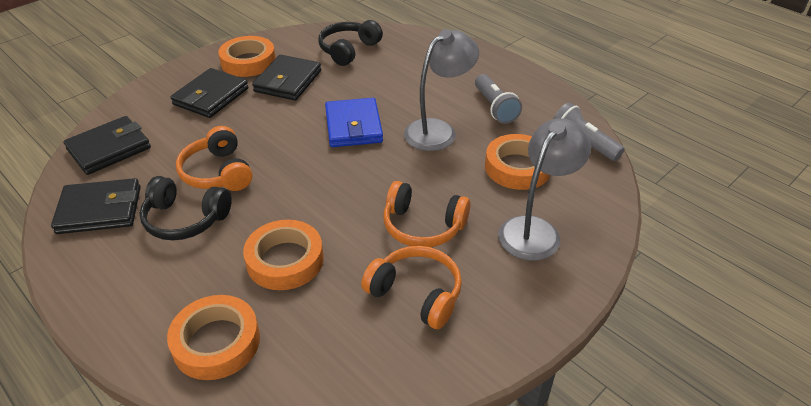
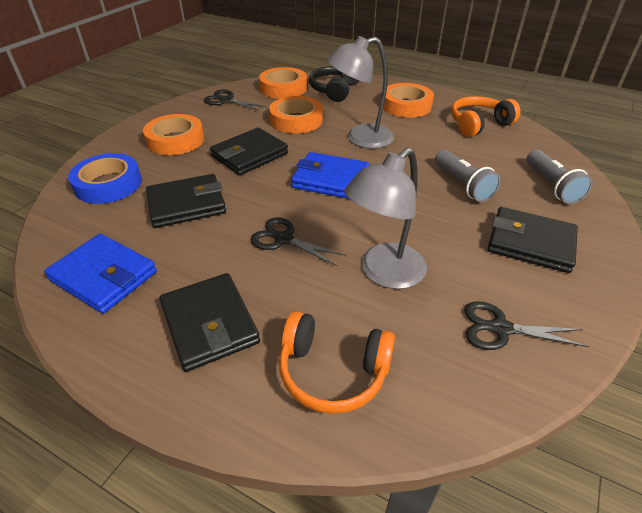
black headphones: [139,176,232,240] [318,20,383,66] = 2 -> [309,66,359,102] = 1
black scissors: none = 0 -> [204,89,266,111] [250,217,346,266] [464,301,589,350] = 3
blue tape: none = 0 -> [68,153,142,204] = 1
blue wallet: [325,98,383,147] = 1 -> [44,234,157,313] [291,152,369,199] = 2
orange headphones: [176,126,253,191] [361,246,462,329] [383,181,470,247] = 3 -> [279,311,395,414] [451,96,521,137] = 2

